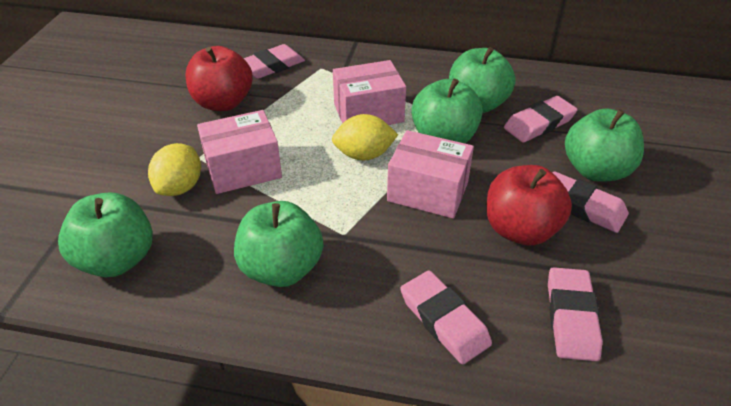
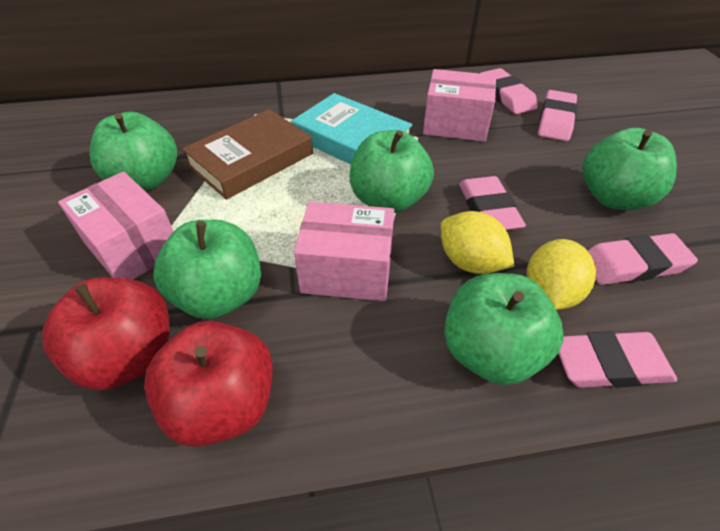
brown book: none = 0 -> [182,109,313,200] = 1
turquoise book: none = 0 -> [291,93,413,165] = 1

